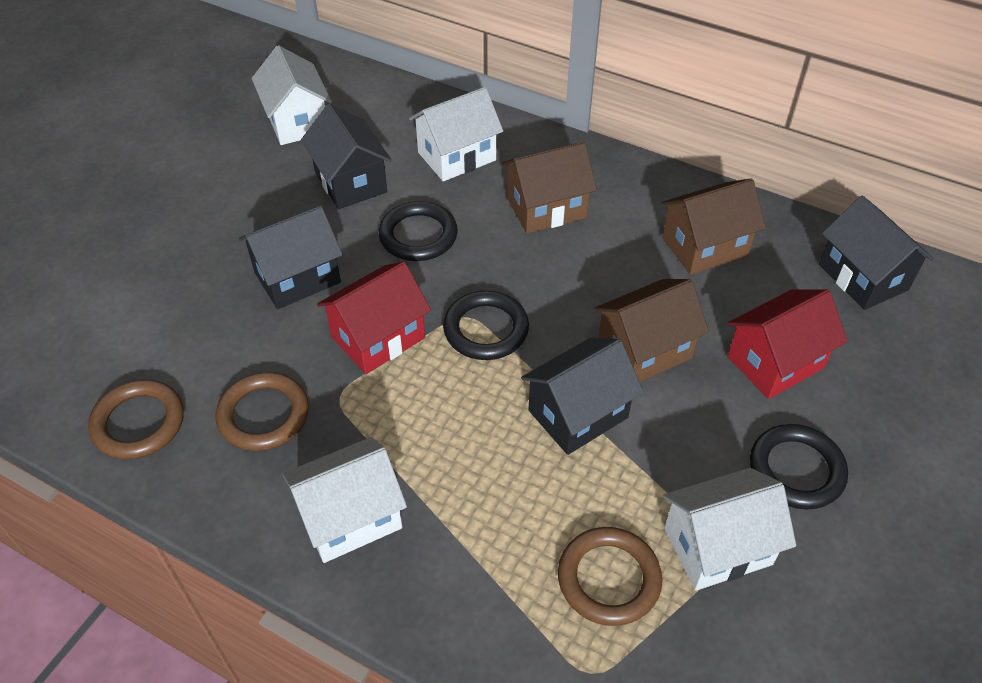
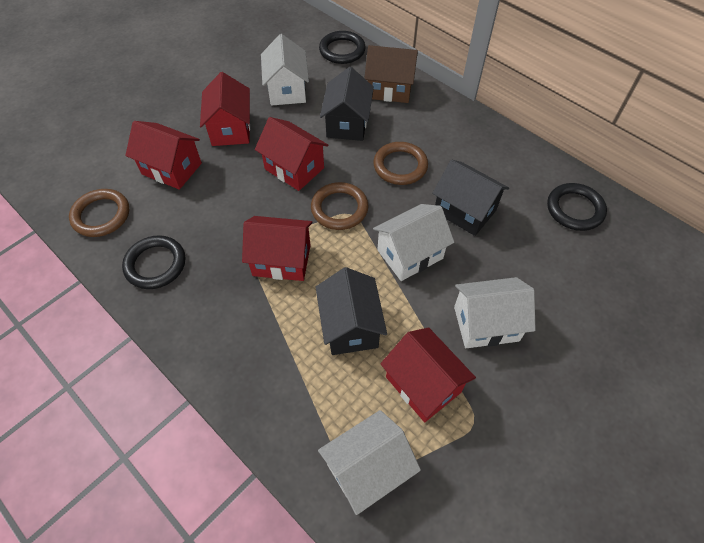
black house: [239,206,343,309] [301,104,392,209] [521,338,644,455] [819,196,934,310] = 4 -> [316,267,387,355] [320,67,374,141] [432,160,509,236] = 3
brown house: [501,142,597,234] [594,279,709,382] [661,178,766,275] = 3 -> [365,45,418,103] = 1
red house: [317,262,431,374] [727,289,848,399] = 2 -> [125,121,202,190] [200,72,250,146] [242,216,312,281] [255,117,328,191] [380,327,476,422] = 5

